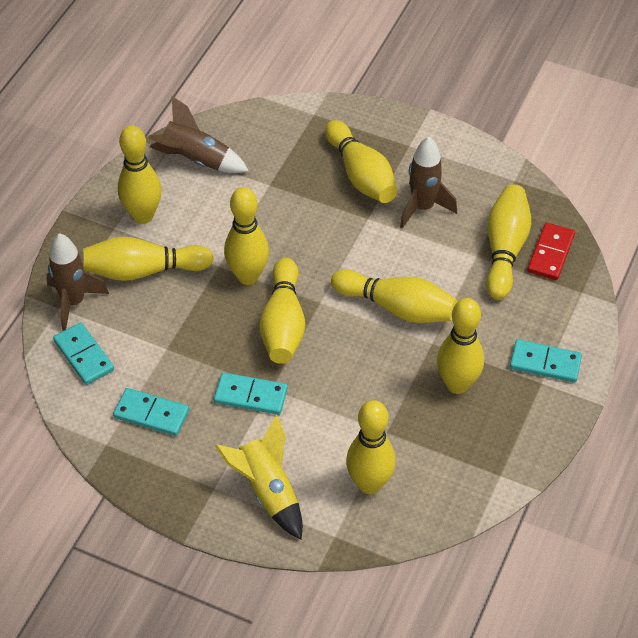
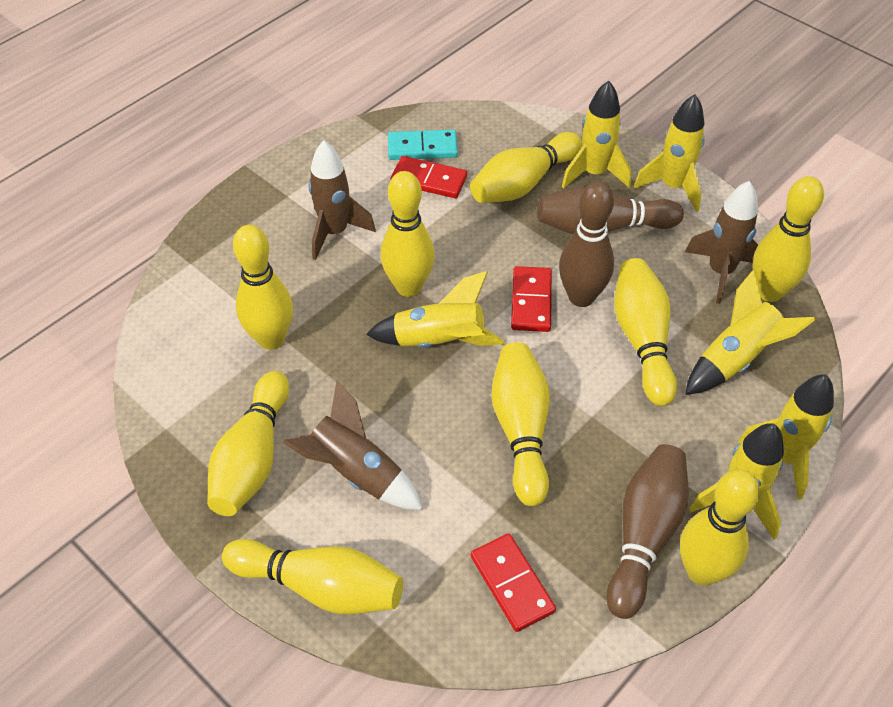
brown bowling pin: none = 0 -> [537,185,684,235] [559,181,614,307] [606,444,689,619] = 3
red domino: [527,222,575,280] = 1 -> [391,156,467,198] [471,533,556,632] [511,266,552,332] = 3
turquoise domino: [53,322,114,385] [113,388,189,436] [214,372,288,415] [510,339,582,383] = 4 -> [388,130,458,160] = 1
yellow rocket: [215,415,303,539] = 1 -> [366,271,505,348] [562,80,631,189] [634,94,705,212] [685,270,816,395] [689,423,784,540] [738,374,834,500] = 6

